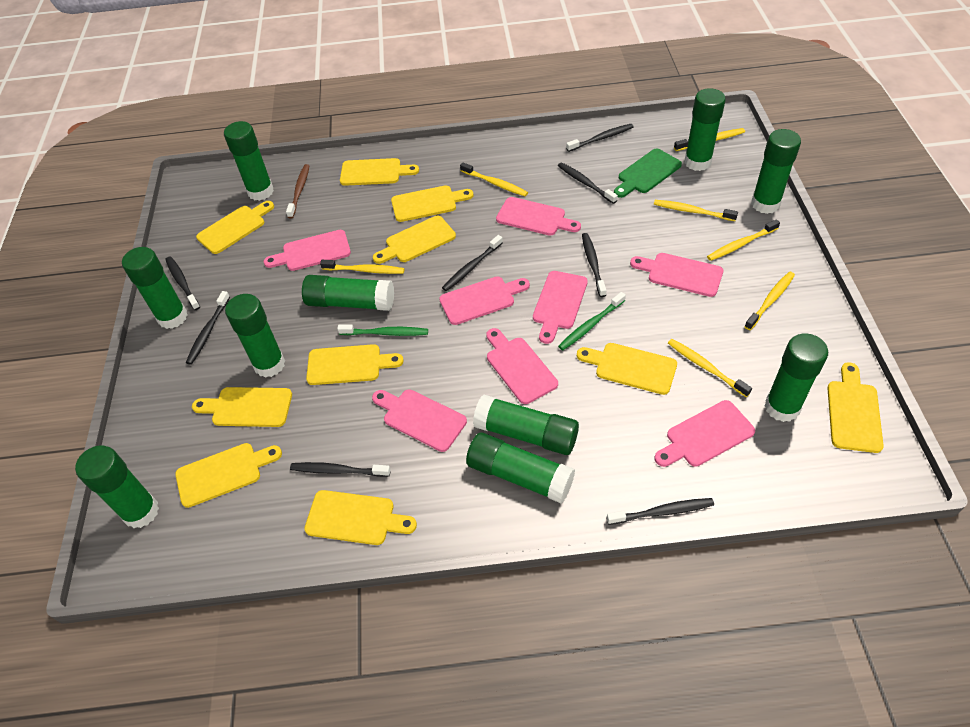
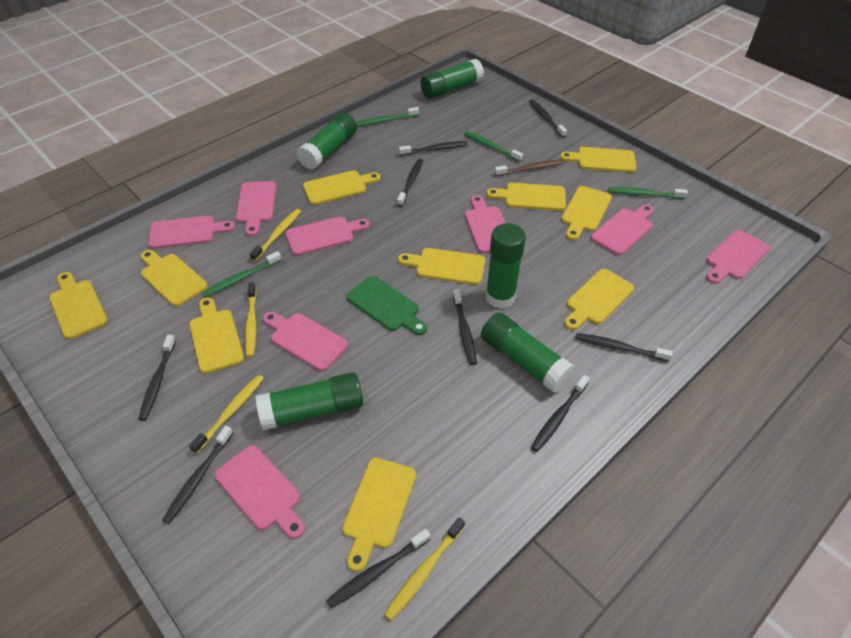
black toothbrush: [165,256,200,310] [186,291,230,365] [290,462,391,477] [442,235,503,291] [558,162,618,204] [566,124,633,152] [582,233,606,297] [607,498,714,525] = 8 -> [139,335,176,421] [162,425,233,524] [326,529,431,609] [397,159,423,207] [399,141,468,156] [453,289,477,365] [529,100,567,138] [531,375,590,452] [575,333,673,362] = 9
green glue stick: [75,446,159,528] [122,247,188,329] [224,121,274,201] [225,294,285,378] [302,275,394,311] [466,433,575,504] [473,395,579,455] [684,88,726,171] [751,129,801,214] [764,334,828,422] = 10 -> [256,372,363,430] [297,113,357,170] [420,59,484,99] [481,312,575,393] [485,223,526,309] = 5
green toothbrush: [337,324,428,336] [558,292,626,350] = 2 -> [202,251,282,297] [356,107,419,127] [464,131,523,162] [608,187,688,199] = 4
yellow toothbrush: [320,260,405,274] [460,162,528,196] [654,200,738,221] [668,339,752,397] [674,128,745,151] [707,219,780,261] [744,272,795,330] = 7 -> [189,375,264,454] [245,282,257,357] [250,209,301,261] [384,517,465,621] = 4

